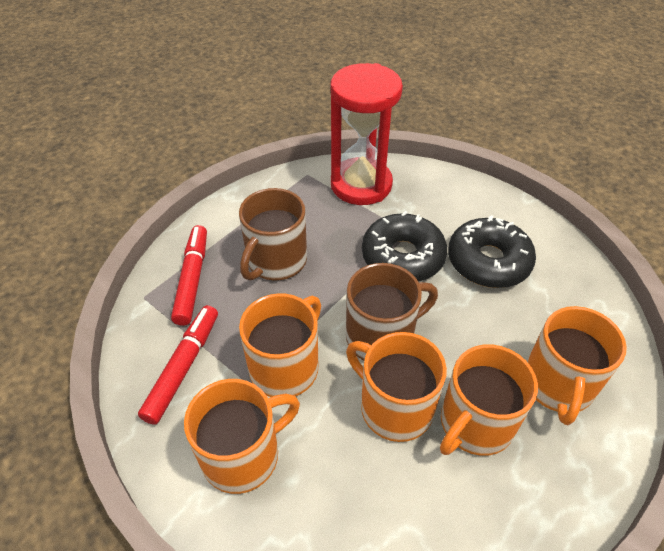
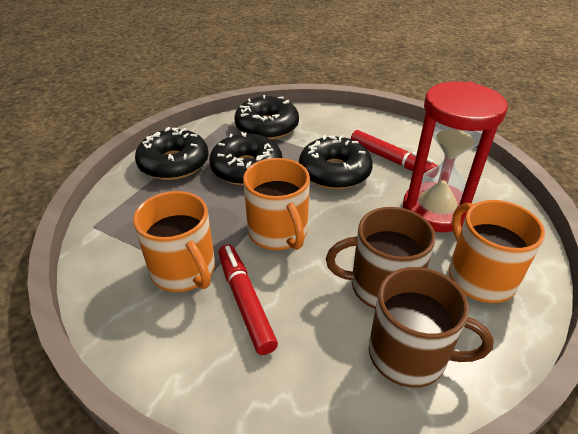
black donut: [362,211,447,282] [448,215,536,288] = 2 -> [135,127,209,180] [209,132,282,185] [234,95,299,140] [299,135,373,189] = 4
orange mug: [184,379,300,494] [239,293,321,397] [346,332,447,442] [440,344,538,456] [527,306,627,425] = 5 -> [133,191,215,292] [243,158,310,250] [449,200,545,303] = 3

